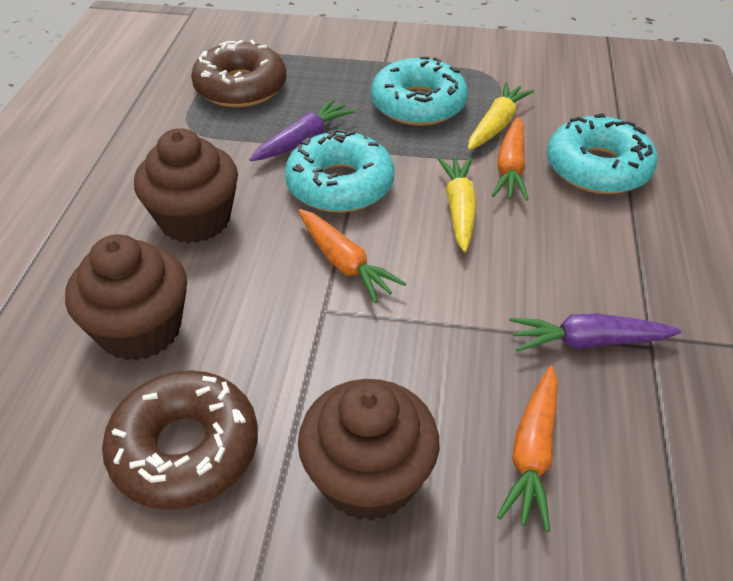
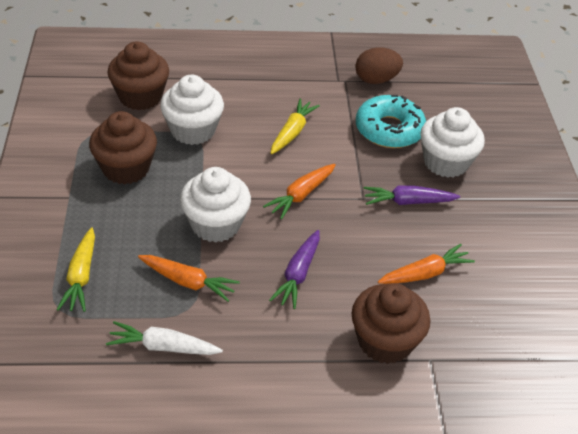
brown donut: [102,370,258,510] [191,40,286,107] = 2 -> none = 0
brown egg: none = 0 -> [356,47,403,84] = 1
turquoise donut: [285,129,395,213] [371,56,468,126] [547,113,658,194] = 3 -> [356,95,426,148] = 1
white carrot: none = 0 -> [106,321,223,355] = 1
white cupcake: none = 0 -> [160,75,224,145] [180,167,251,243] [420,107,485,178] = 3

